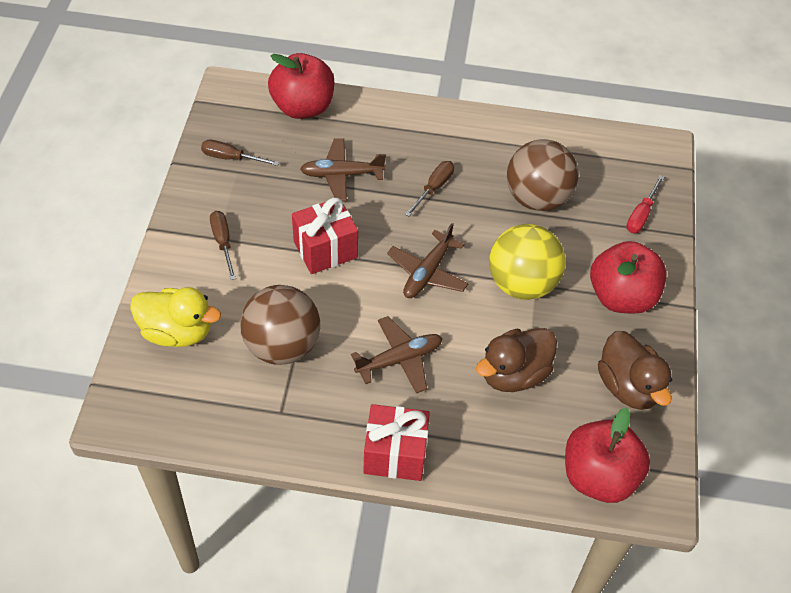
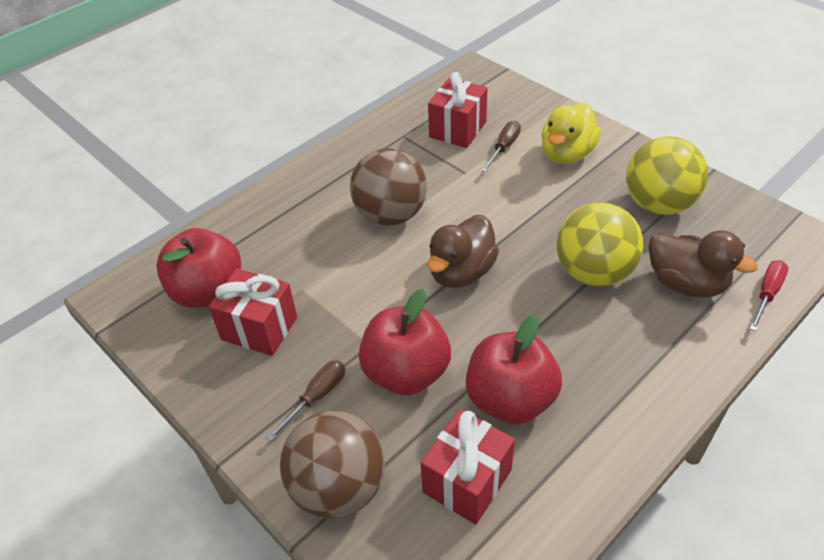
brown plane: [300,138,386,201] [351,316,442,393] [387,223,469,298] = 3 -> none = 0
brown screwdriver: [201,140,279,166] [210,211,236,280] [405,161,454,216] = 3 -> [266,360,345,441] [481,121,521,172] = 2
red gift: [292,198,358,274] [363,404,430,481] = 2 -> [209,268,297,356] [420,409,515,525] [428,72,488,148] = 3
yellow ball: [489,224,566,300] = 1 -> [557,202,643,287] [626,136,708,215] = 2

